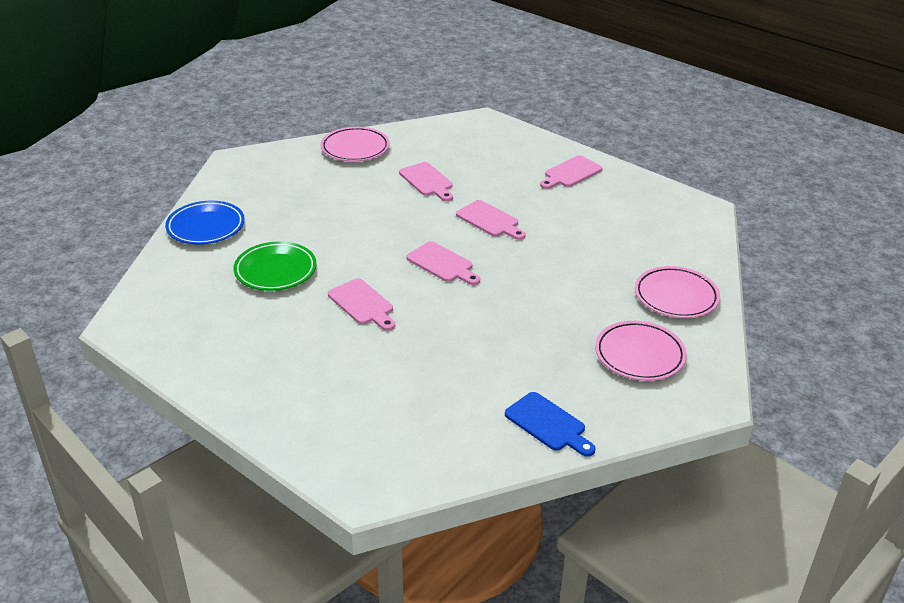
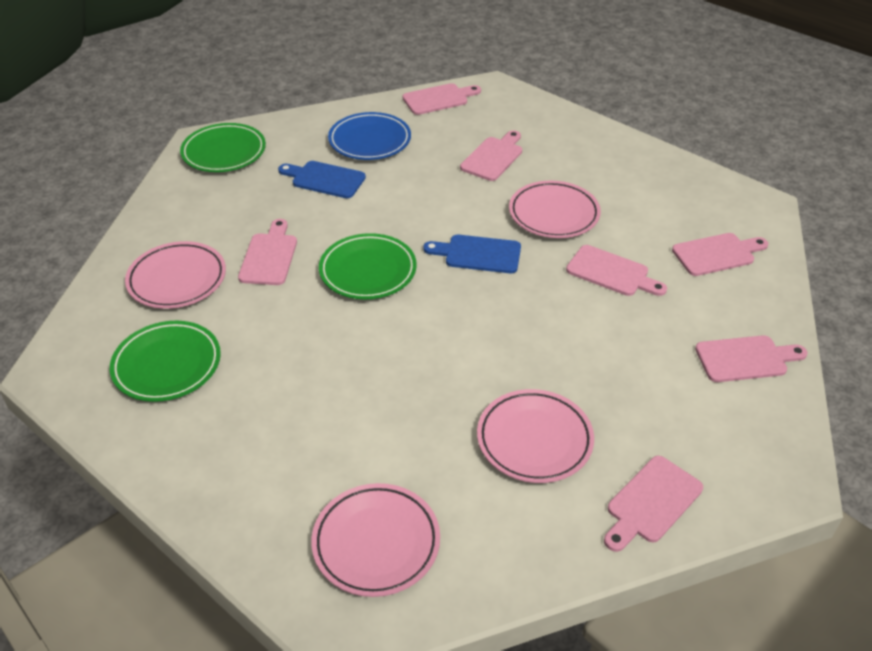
blue cutting board: [505,392,596,457] = 1 -> [278,161,366,198] [423,235,521,273] = 2
green plate: [233,241,317,291] = 1 -> [110,321,221,402] [180,123,266,172] [319,233,417,299] = 3
pink cutting board: [328,278,395,331] [399,162,453,201] [406,241,480,285] [456,200,526,240] [540,155,602,189] = 5 -> [238,219,297,285] [402,83,481,115] [460,130,522,181] [566,245,667,296] [604,456,703,552] [672,233,768,276] [695,335,808,382] = 7
pink plate: [321,127,390,162] [595,321,687,381] [635,266,720,318] = 3 -> [125,241,226,309] [311,483,440,597] [477,389,594,483] [509,181,601,238] = 4

